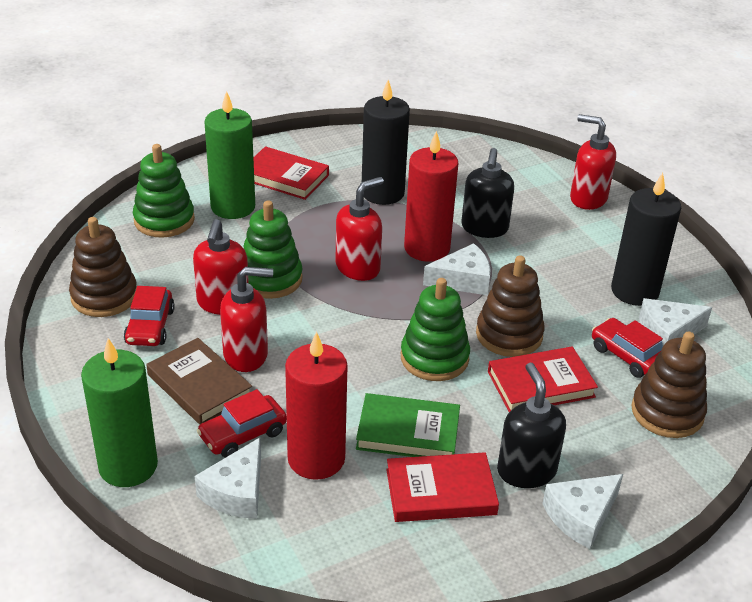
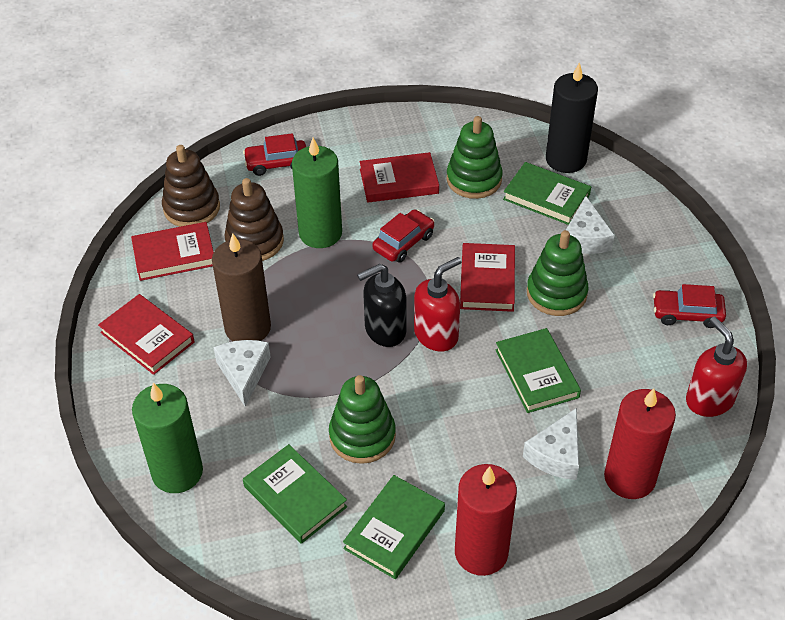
black candle: [362,80,410,205] [611,173,681,306] = 2 -> [546,62,598,173] = 1
black soap dispenser: [461,148,514,238] [497,363,566,488] = 2 -> [357,264,406,347] = 1
brown book: [146,338,252,425] = 1 -> none = 0
brown candle: none = 0 -> [212,233,271,341] = 1
brown stacking toy: [69,217,137,317] [476,256,545,357] [631,332,707,438] = 3 -> [162,145,220,227] [224,178,284,261] = 2
green book: [356,393,460,457] = 1 -> [243,444,348,544] [343,475,445,579] [496,328,581,413] [503,162,591,225] = 4
red book: [253,146,329,200] [386,452,499,522] [488,346,598,412] = 3 -> [98,294,195,375] [131,222,214,281] [360,152,439,203] [460,243,515,312] = 4
red soap dispenser: [193,219,249,315] [220,267,273,372] [336,177,384,281] [570,114,616,210] = 4 -> [414,257,462,352] [686,317,747,417] = 2
white cheese: [195,438,261,519] [423,243,490,295] [542,474,623,549] [639,298,712,346] = 4 -> [213,340,271,407] [523,408,579,480] [566,196,615,254] = 3

